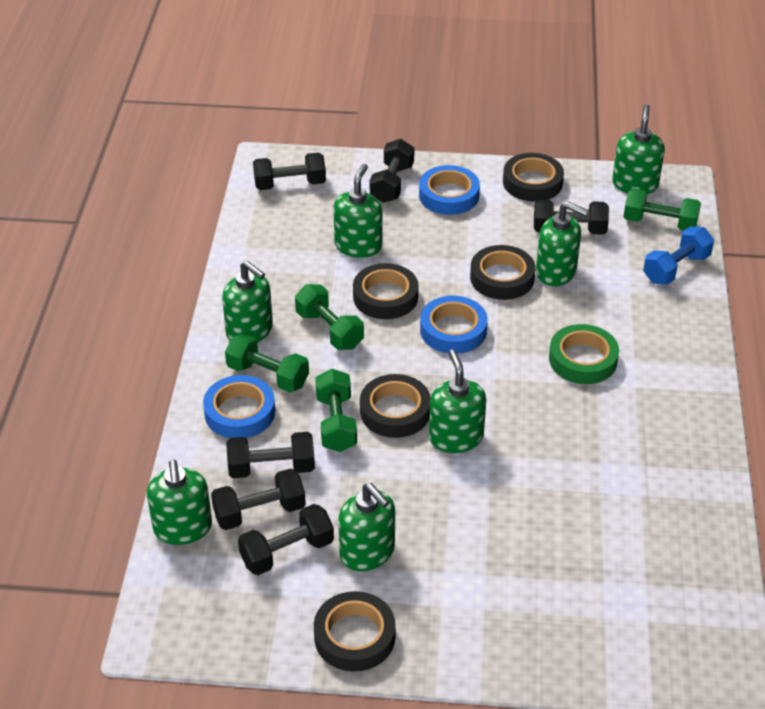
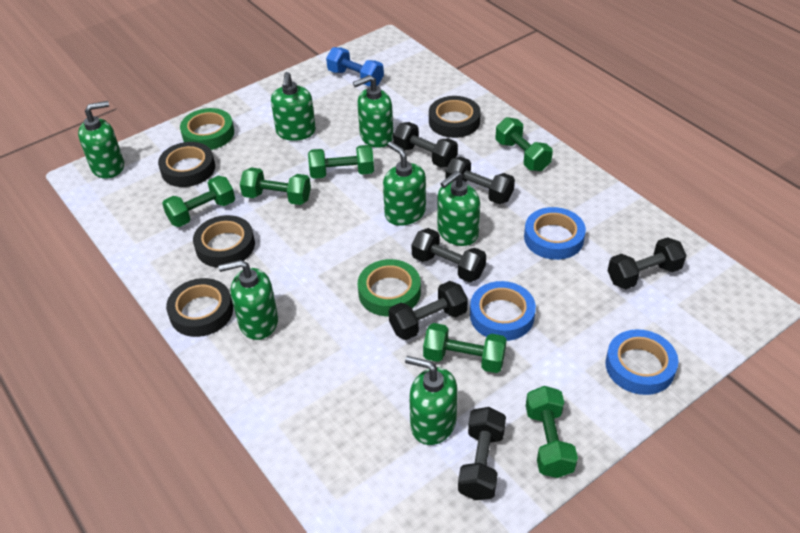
black tape: [314,591,396,672] [353,263,419,319] [360,374,431,438] [470,245,536,300] [503,153,564,202] = 5 -> [158,142,215,187] [166,278,233,337] [193,215,255,268] [429,96,481,138] = 4
green dumbbell: [225,333,309,392] [295,284,364,350] [315,369,357,452] [623,188,701,231] = 4 -> [162,176,235,227] [240,168,311,205] [308,145,374,179] [423,323,507,373] [496,117,553,171] [526,386,578,478] = 6
green tape: [549,324,619,384] = 1 -> [180,108,234,150] [358,259,421,316] = 2

